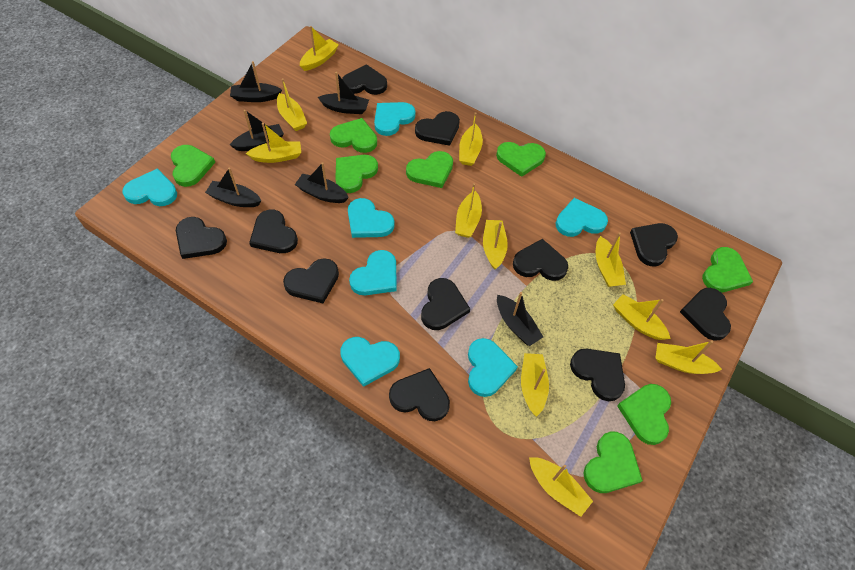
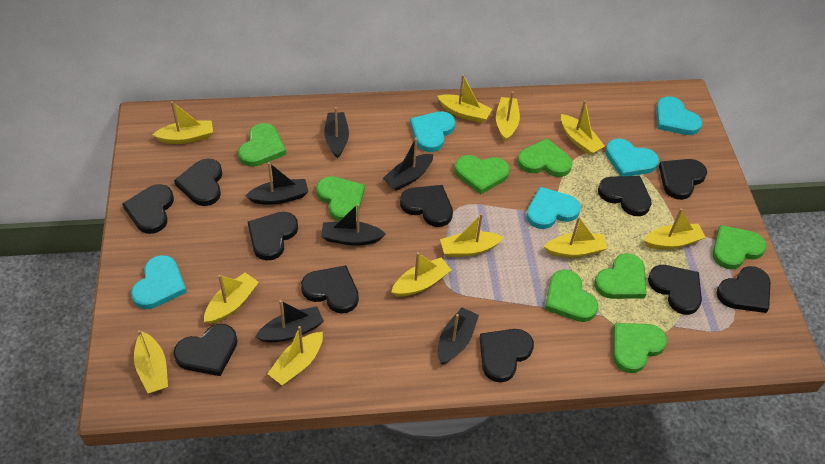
turquoise heart: [122,168,177,206] [340,337,400,387] [348,198,395,238] [349,250,397,295] [374,102,416,136] [468,338,518,397] [556,198,608,237] = 7 -> [131,255,187,309] [410,111,456,152] [526,187,581,229] [605,139,659,176] [656,96,702,135] = 5

